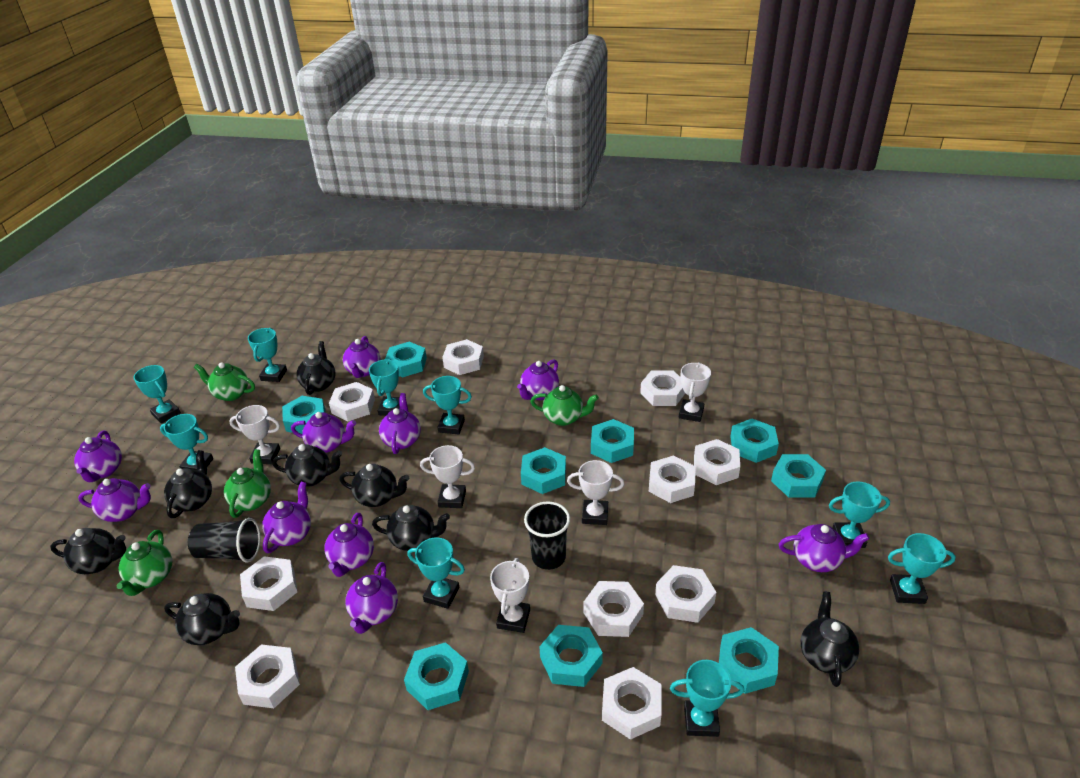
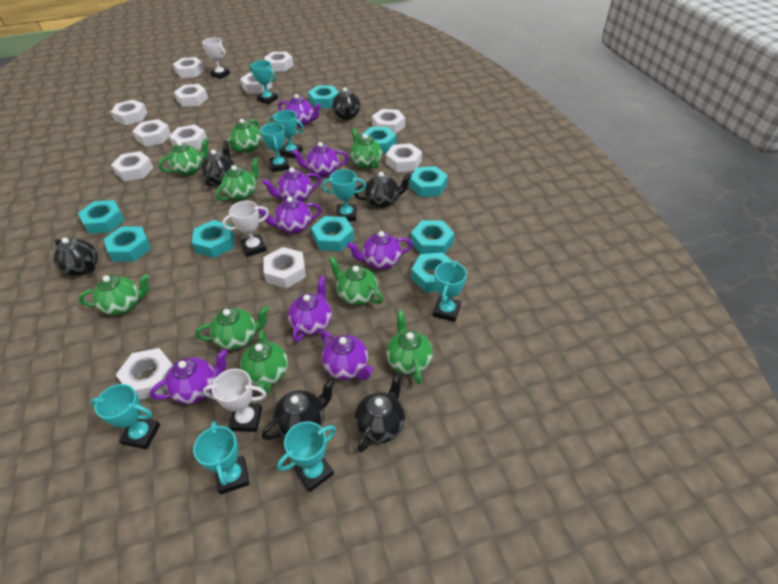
black cup: [188,518,260,562] [524,501,570,570] = 2 -> none = 0
black teapot: [50,528,126,574] [164,450,212,518] [164,593,240,645] [272,444,342,486] [297,341,336,395] [339,464,409,507] [372,505,450,551] [801,591,859,687] = 8 -> [53,238,98,276] [201,141,235,186] [262,378,335,440] [332,87,360,120] [354,172,412,208] [354,372,405,452] = 6
green teapot: [117,530,172,596] [194,362,255,401] [224,449,271,518] [530,385,599,426] = 4 -> [78,274,149,315] [158,138,209,176] [195,306,269,350] [216,158,259,201] [227,119,262,152] [240,330,288,393] [328,256,383,305] [350,128,382,169] [386,310,433,384] = 9
purple teapot: [74,431,122,482] [78,478,151,522] [262,482,311,553] [291,412,356,453] [324,513,374,577] [343,336,381,378] [345,562,398,634] [379,393,421,454] [517,360,559,400] [779,524,870,572] = 10 -> [150,349,228,404] [258,197,322,234] [262,167,322,202] [278,94,321,127] [288,276,332,342] [292,142,349,177] [320,331,373,380] [347,231,413,270] = 8
turquoise trophy: [133,365,181,424] [160,414,213,470] [248,328,287,382] [369,359,400,416] [407,538,465,609] [423,376,472,434] [670,660,744,737] [829,481,890,548] [888,533,956,604] = 9 -> [91,384,160,449] [193,421,249,495] [250,60,278,105] [260,123,289,172] [270,110,304,159] [277,421,336,492] [322,169,366,221] [433,261,467,322] = 8
white nut: [235,644,300,708] [240,556,297,611] [329,382,375,421] [442,339,484,375] [583,581,644,637] [602,667,661,740] [640,370,685,406] [649,455,696,503] [655,565,716,623] [694,439,740,485] = 10 -> [111,100,147,125] [111,151,153,182] [116,348,173,400] [132,119,171,147] [169,125,207,150] [173,57,204,78] [174,84,208,107] [240,72,272,94] [263,247,306,288] [264,52,293,72] [372,109,405,134] [386,143,422,172] = 12
white trophy: [229,405,280,464] [420,445,475,508] [490,558,530,633] [567,460,624,525] [679,362,711,422] = 5 -> [202,37,230,79] [203,369,267,432] [222,201,269,257] = 3

